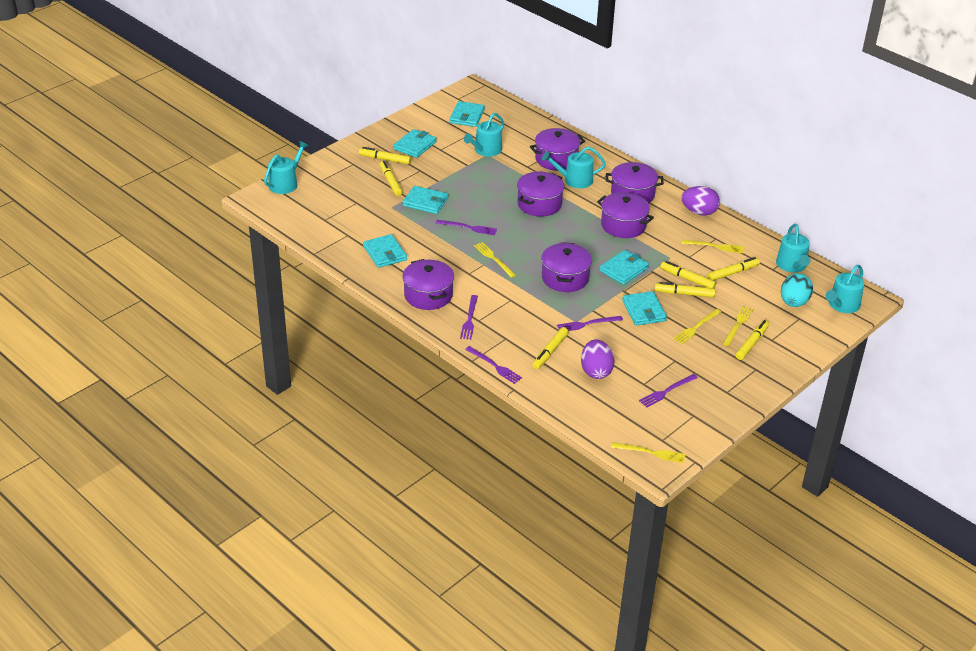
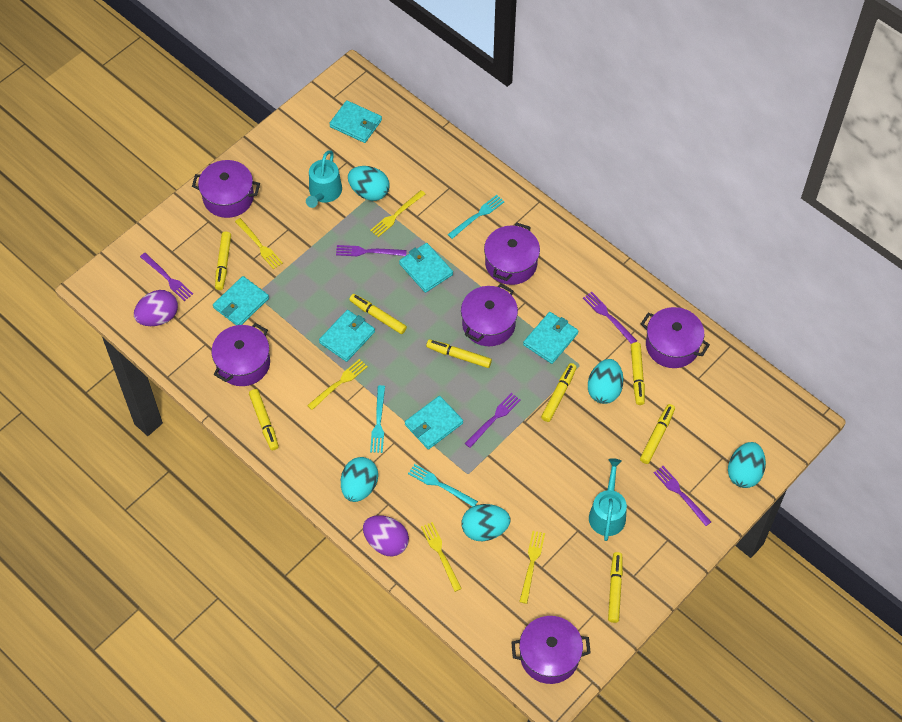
turquoise egg: [781,273,813,307] = 1 -> [341,457,378,502] [348,166,389,201] [462,504,510,541] [588,359,624,404] [728,442,766,488] = 5
turquoise fork: none = 0 -> [370,385,385,453] [408,464,478,507] [448,195,505,239] = 3
turquoise watering can: [264,141,308,194] [464,113,504,157] [542,147,606,188] [776,223,811,273] [826,265,864,313] = 5 -> [306,150,342,208] [589,458,627,541] = 2
yellow marker: [359,147,411,164] [379,161,402,196] [533,327,569,369] [654,282,715,298] [660,261,716,288] [707,257,760,281] [735,320,769,360] = 7 -> [215,232,231,290] [249,389,279,450] [349,294,407,334] [426,340,492,368] [541,363,577,422] [608,552,623,623] [631,342,645,405] [640,404,675,464] = 8

